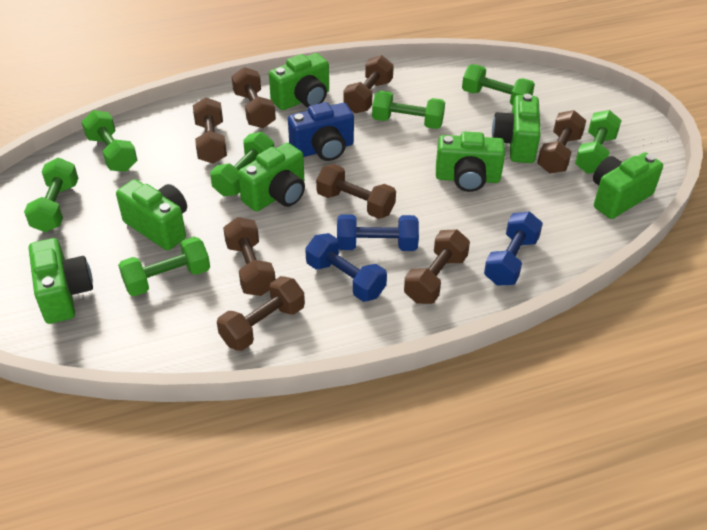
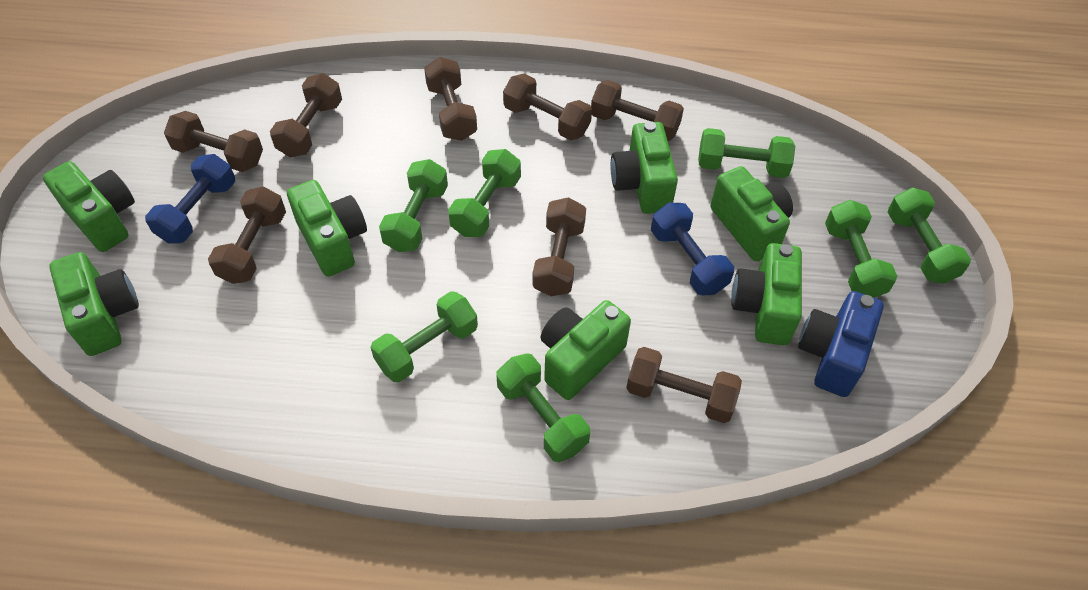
blue dumbbell: [305,233,387,302] [337,214,419,251] [484,211,543,286] = 3 -> [145,154,235,243] [651,203,734,295] = 2

